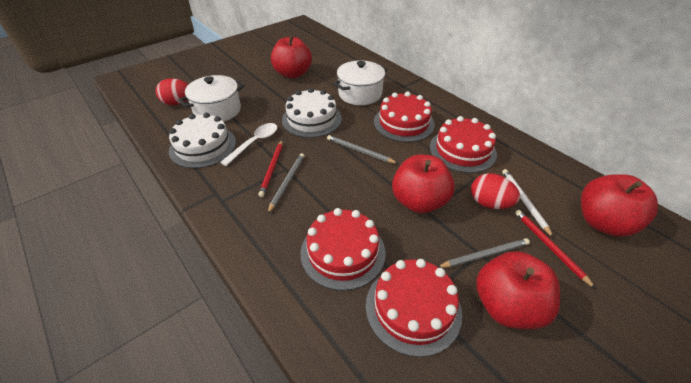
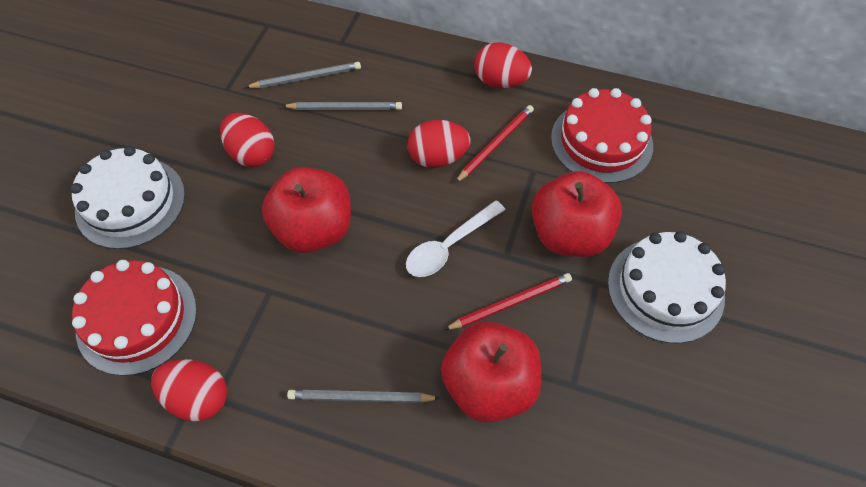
red apple: [271,35,312,78] [392,155,455,214] [477,251,560,329] [581,174,658,237] = 4 -> [262,167,351,253] [441,321,541,423] [532,171,622,257] = 3
red cake: [301,208,385,291] [366,259,462,357] [374,92,435,142] [430,116,497,173] = 4 -> [72,260,197,376] [551,88,653,183] = 2
red egg: [156,78,189,105] [471,173,520,209] = 2 -> [151,359,227,421] [220,113,275,167] [408,120,471,168] [474,43,532,88] = 4
white pencil: [502,169,554,238] = 1 -> none = 0
white pot: [179,75,245,122] [333,60,387,105] = 2 -> none = 0

